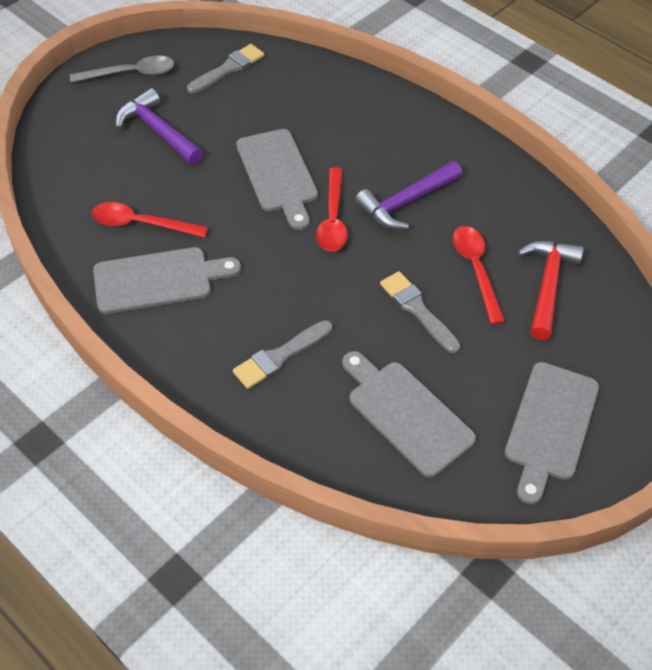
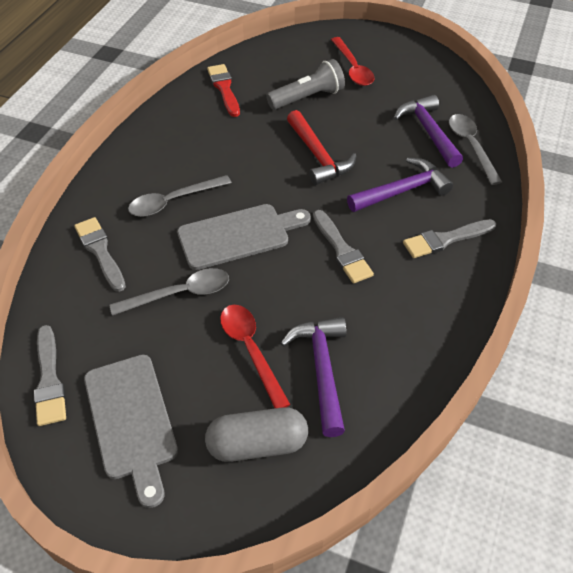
grey brush: [187,44,264,94] [233,320,332,389] [380,271,460,353] = 3 -> [34,325,66,426] [74,217,126,292] [313,210,374,283] [403,219,496,258] = 4
grey capsule: none = 0 -> [205,407,308,462] = 1
grey cutting board: [93,247,241,314] [236,129,318,230] [342,351,476,477] [505,362,599,504] = 4 -> [84,355,178,508] [177,204,311,270] = 2
grey flashlight: none = 0 -> [266,59,345,110] = 1
grey spoon: [70,55,174,83] = 1 -> [110,268,229,316] [128,175,232,217] [449,114,502,185] = 3
purple hammer: [116,88,203,165] [355,161,462,229] = 2 -> [280,317,346,437] [347,158,453,212] [394,95,463,168] = 3
red brush: none = 0 -> [207,64,240,117] = 1
red spoon: [92,202,208,238] [316,167,348,251] [452,226,505,325] = 3 -> [220,305,291,408] [331,37,374,86] = 2

